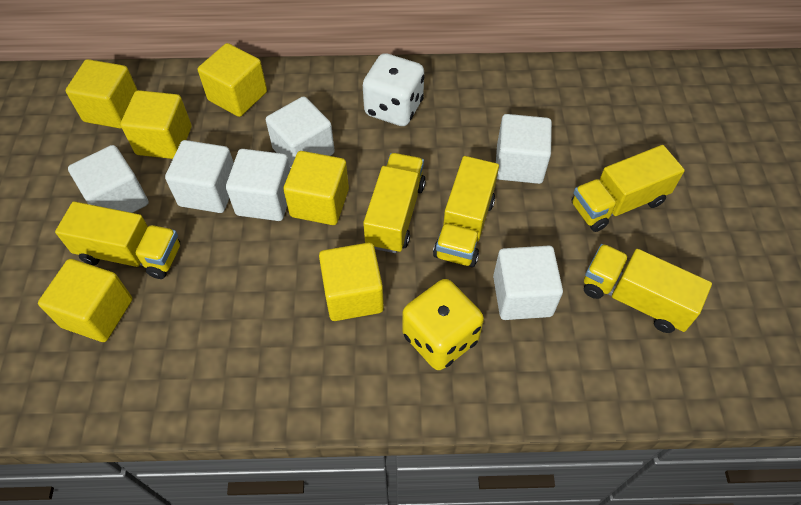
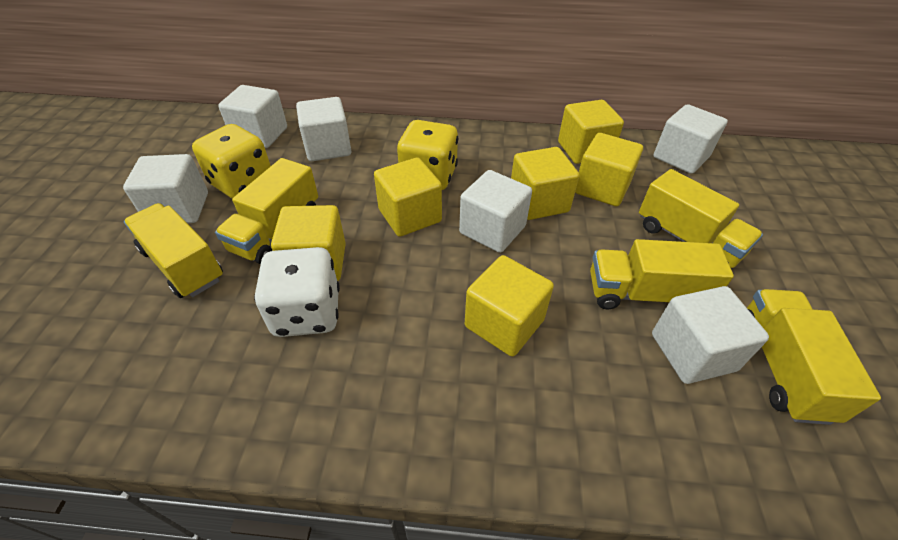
yellow dice: [402,279,484,370] = 1 -> [192,124,271,199] [397,120,458,190] = 2

